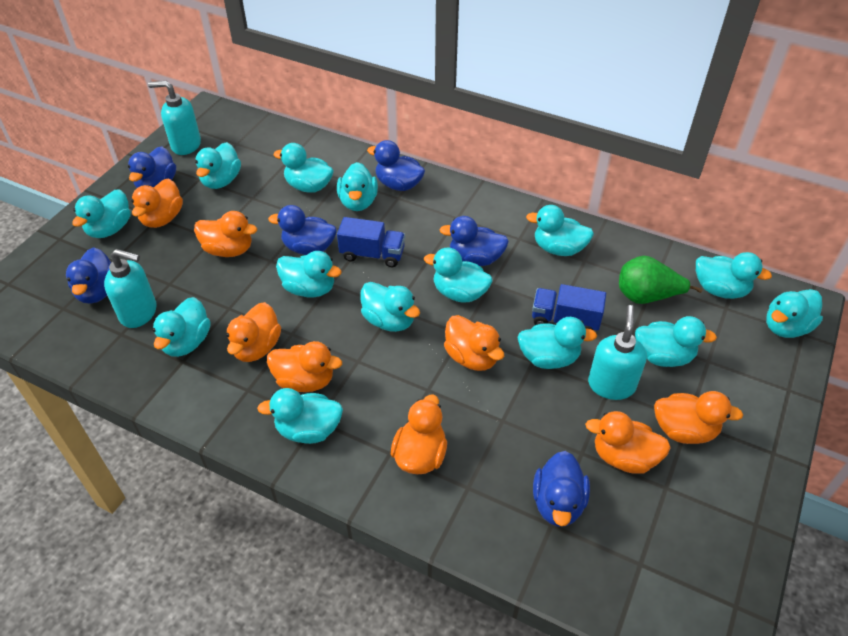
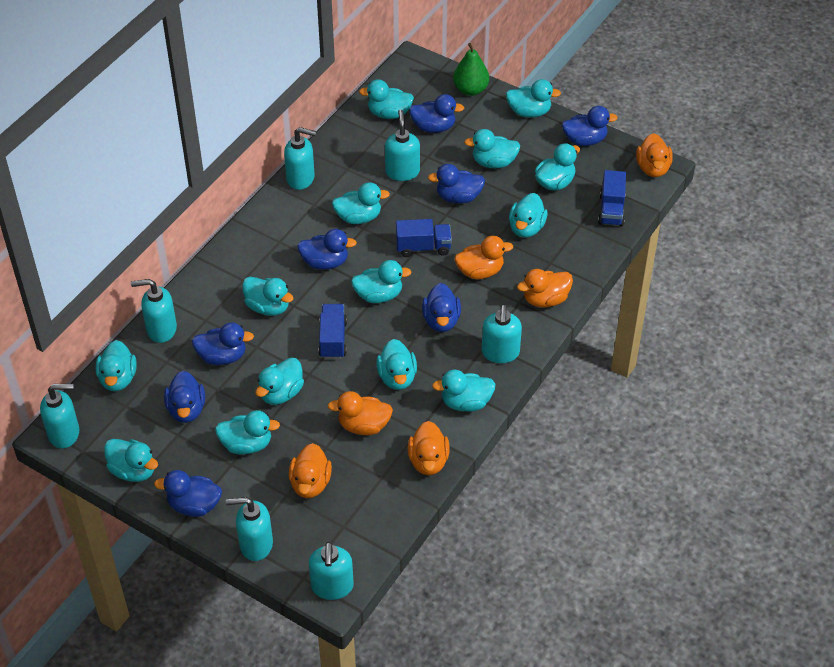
blue duck: [66,247,111,304] [128,146,176,188] [268,205,337,255] [367,140,425,191] [439,216,509,266] [533,451,590,527] = 6 -> [154,470,222,517] [164,371,205,423] [192,322,254,365] [297,229,357,270] [409,94,464,133] [422,283,461,332] [428,164,485,204] [562,106,618,146] = 8
blue truck: [337,217,405,267] [532,284,606,331] = 2 -> [318,304,347,359] [396,219,452,257] [598,170,626,226] = 3
orange duck: [131,178,183,228] [194,211,257,257] [226,302,281,362] [267,341,342,392] [391,395,447,474] [444,315,504,371] [585,411,671,474] [654,391,743,444] = 8 -> [289,443,332,498] [328,391,393,435] [408,421,450,475] [454,236,513,279] [517,269,573,307] [636,133,673,177] = 6
turquoise soap dispenser: [104,249,157,328] [148,81,201,155] [588,305,647,400] = 3 -> [40,384,79,448] [131,279,177,343] [226,497,273,561] [284,127,317,190] [309,542,354,600] [385,110,420,181] [482,305,522,363] = 7

